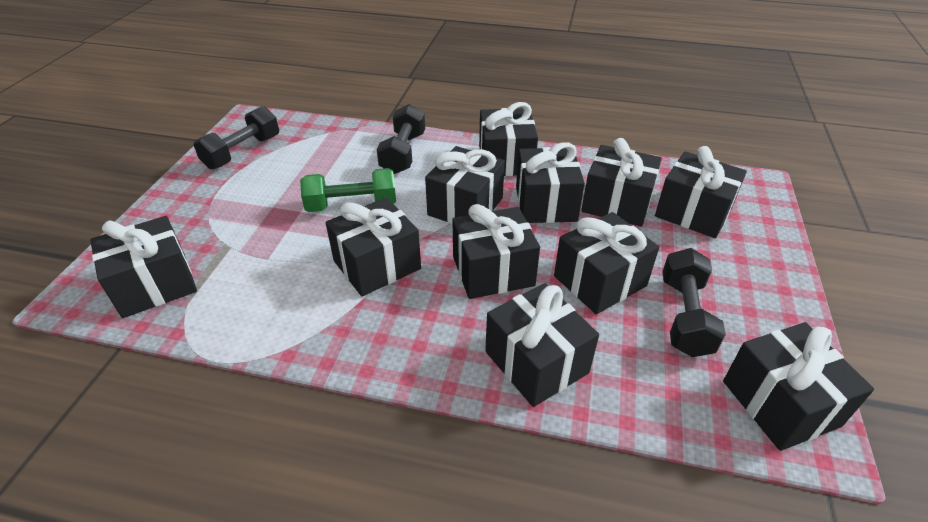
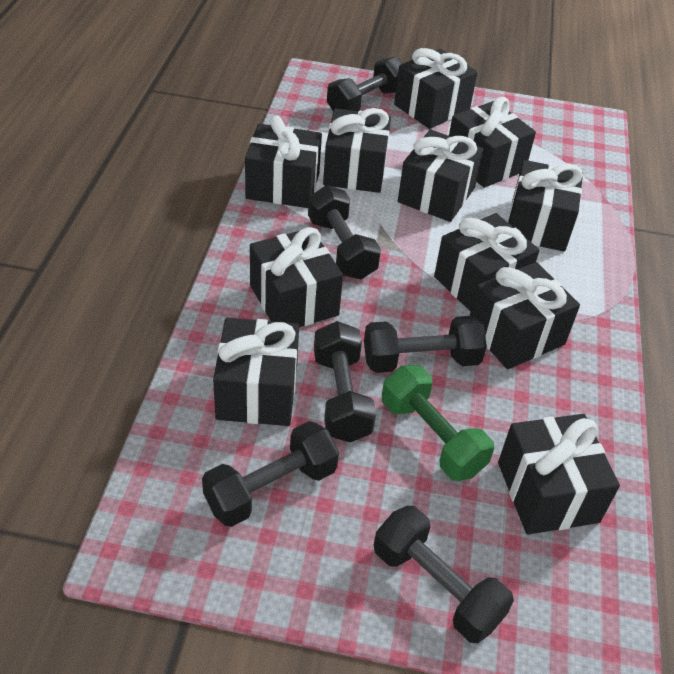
black dumbbell: [193,106,279,169] [377,104,425,174] [662,248,726,357] = 3 -> [202,421,339,527] [308,185,381,279] [314,321,376,442] [327,57,403,111] [364,316,487,373] [374,506,514,643] = 6

